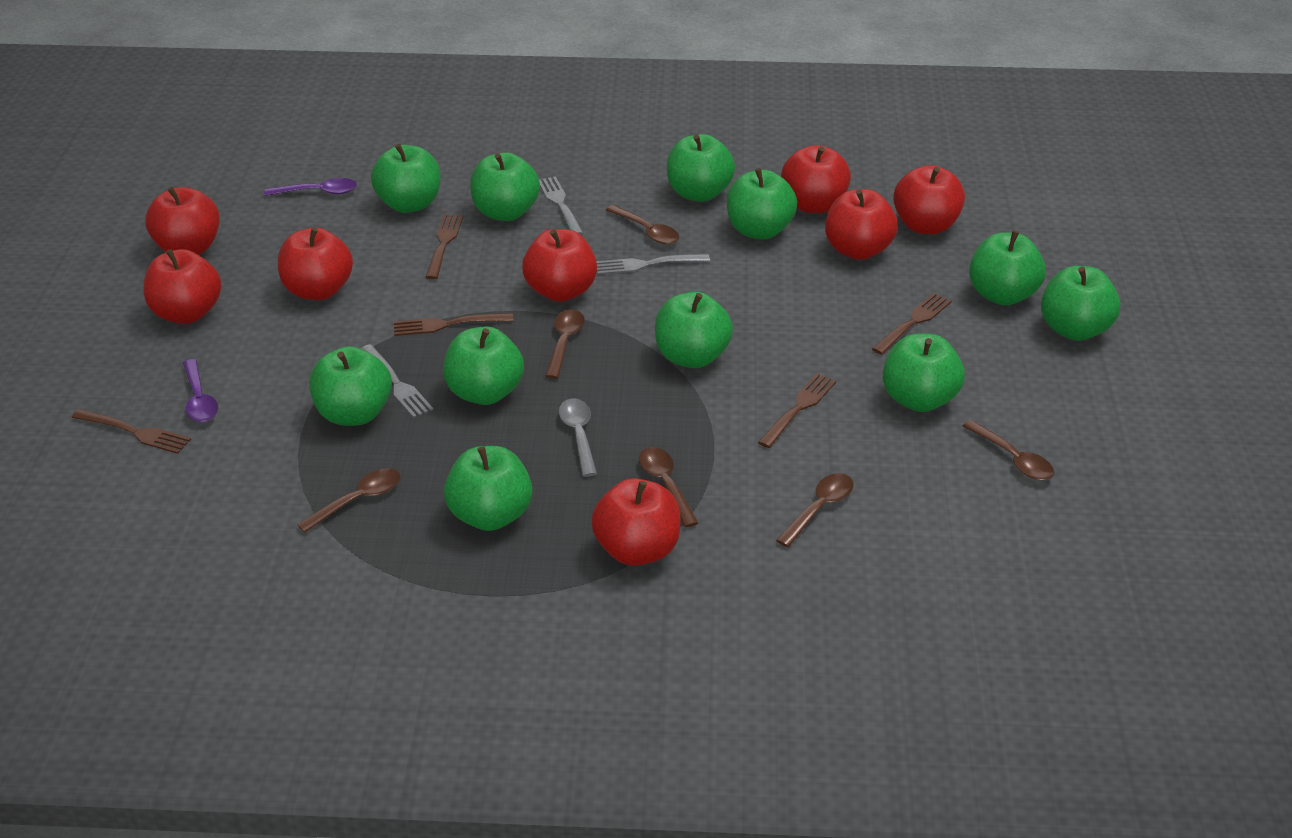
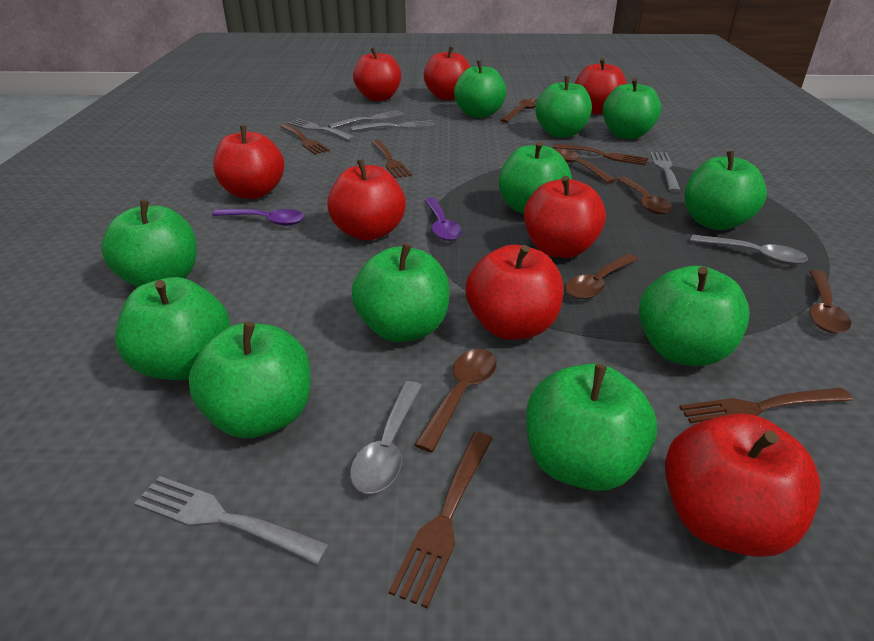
grey fork: [360,344,434,418] [539,177,583,235] [596,254,710,275] = 3 -> [134,476,330,565] [288,119,355,141] [328,110,405,128] [351,120,436,131] [650,152,681,192] = 5
grey spoon: [559,398,597,477] = 1 -> [350,381,422,494] [690,235,808,265] = 2

